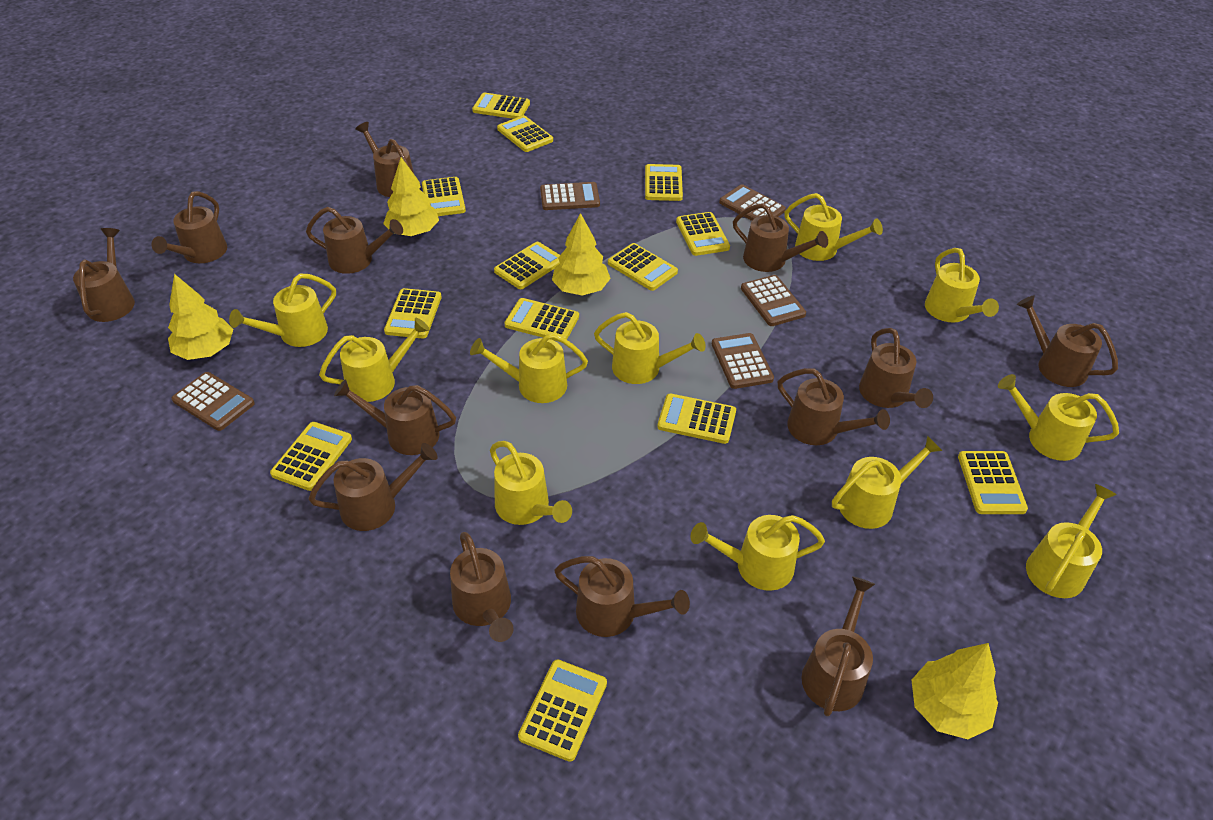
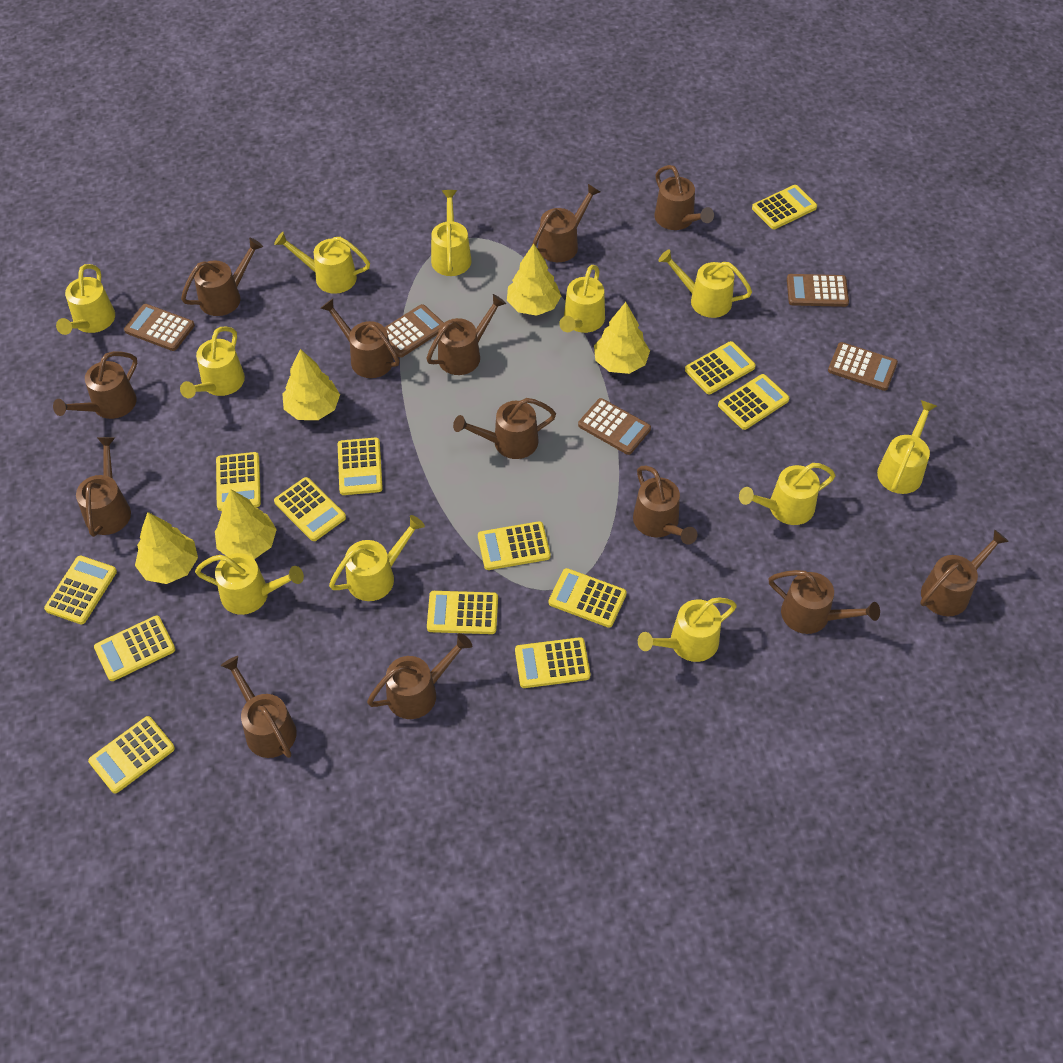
yellow tree: [168,274,233,360] [383,157,439,236] [552,213,611,296] [911,643,998,739] = 4 -> [135,512,198,584] [215,489,277,559] [282,349,340,420] [507,244,561,316] [594,302,650,374] = 5

